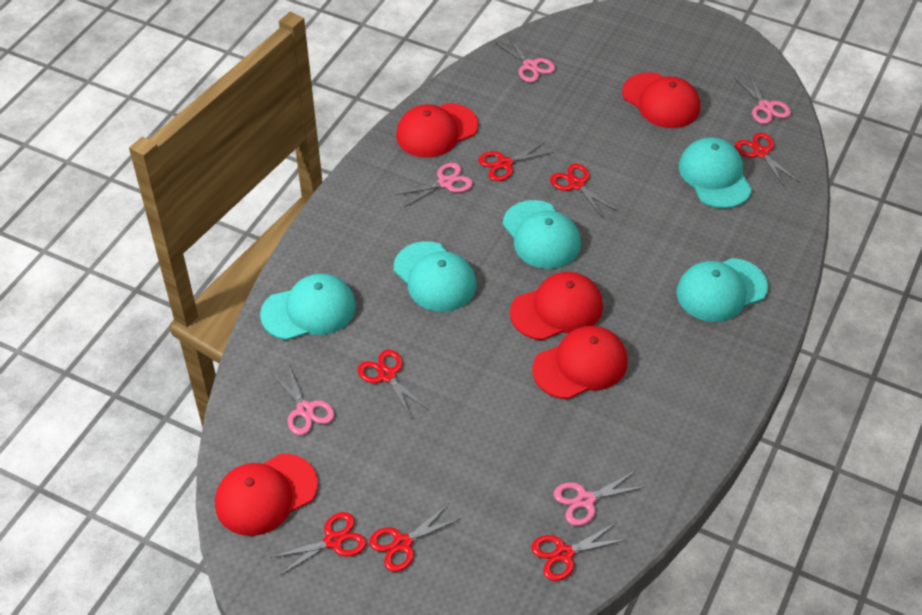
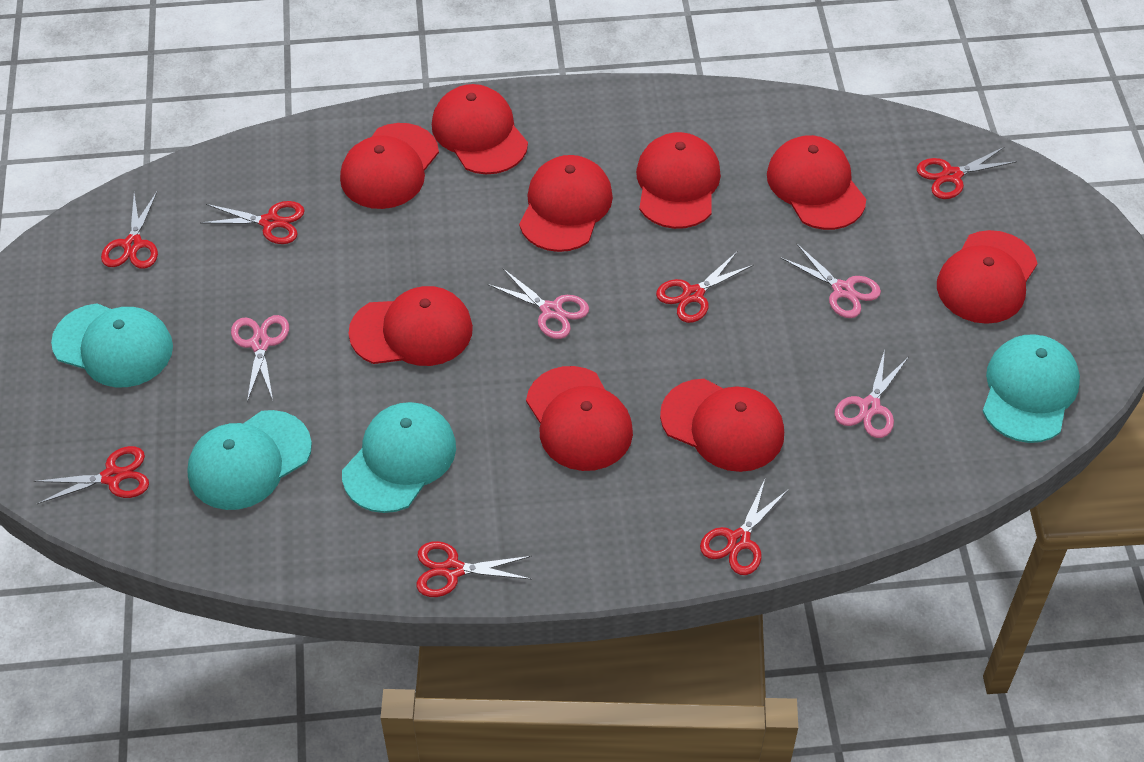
pink scissors: [270,364,335,435] [396,163,473,207] [495,36,555,82] [554,471,647,526] [734,74,791,124] = 5 -> [231,315,289,402] [488,269,589,339] [781,244,881,318] [835,350,908,438] = 4
red cap: [215,454,318,536] [396,103,478,158] [510,272,603,340] [532,326,628,399] [622,72,700,128] = 5 -> [340,123,439,209] [349,286,473,366] [432,84,528,174] [519,155,613,252] [526,366,633,471] [636,132,721,229] [660,379,784,472] [767,135,866,230] [937,230,1038,324] = 9
turquoise cap: [260,273,356,340] [394,241,476,312] [503,200,581,269] [676,258,768,322] [679,137,752,209] = 5 -> [51,303,173,387] [187,410,312,510] [342,402,456,513] [982,334,1080,443] = 4

